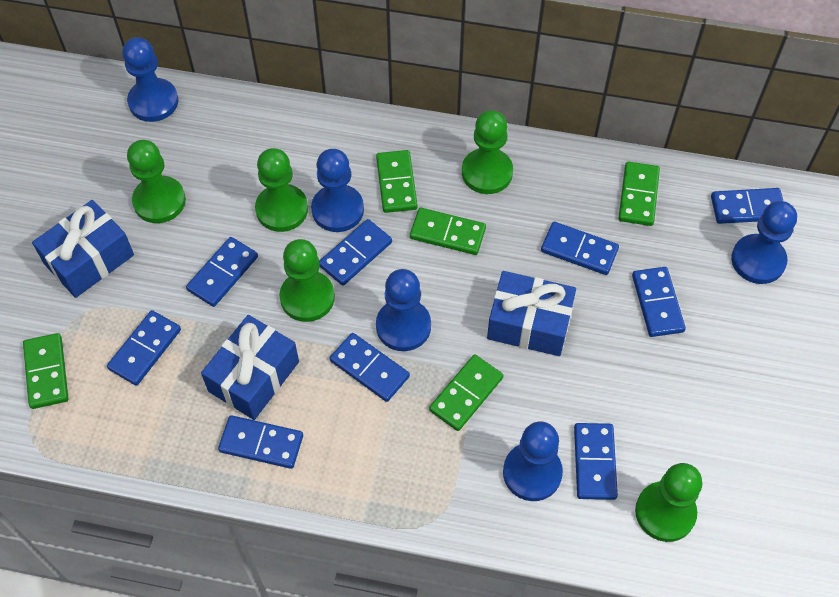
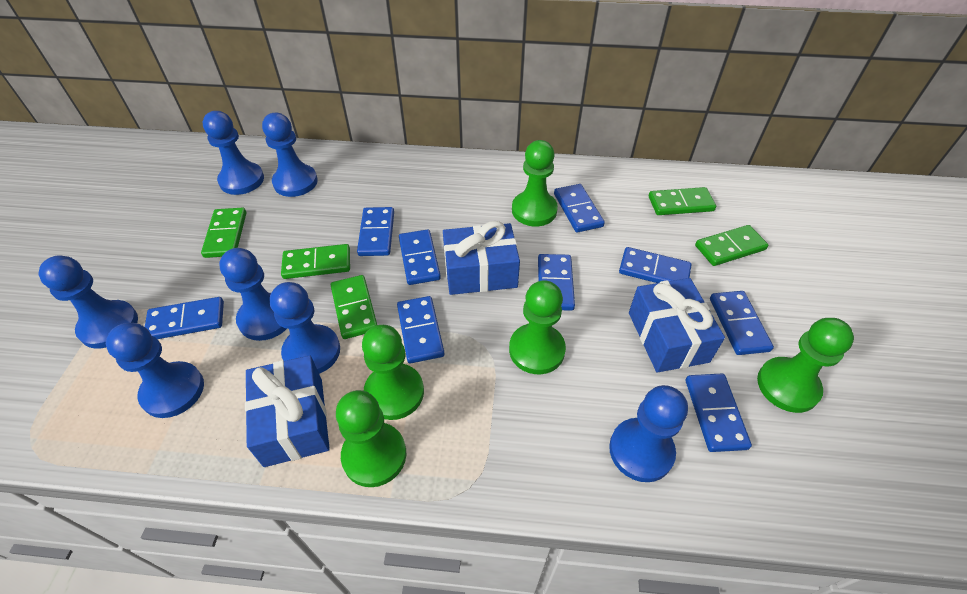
blue pawn: [122,37,178,122] [311,149,364,232] [376,269,431,351] [503,421,563,501] [731,201,797,284] = 5 -> [39,255,138,349] [106,323,204,418] [203,111,264,195] [219,248,287,341] [262,113,318,197] [270,282,340,374] [609,385,688,482] = 7

